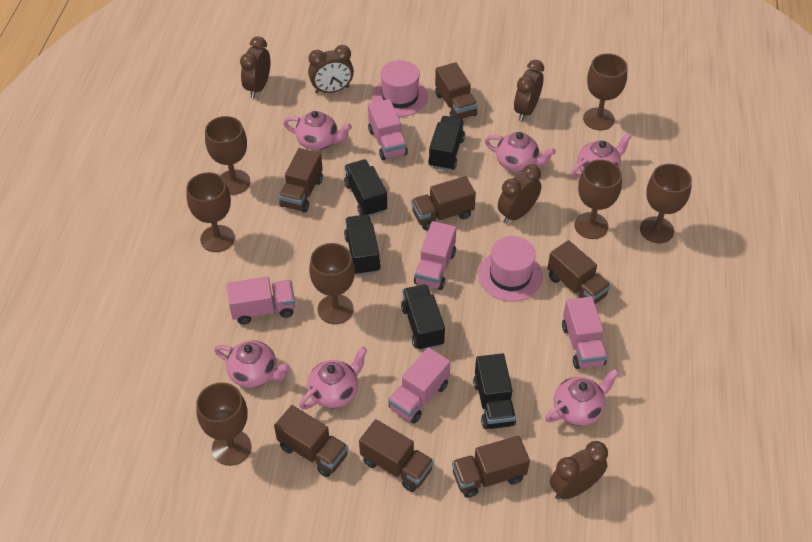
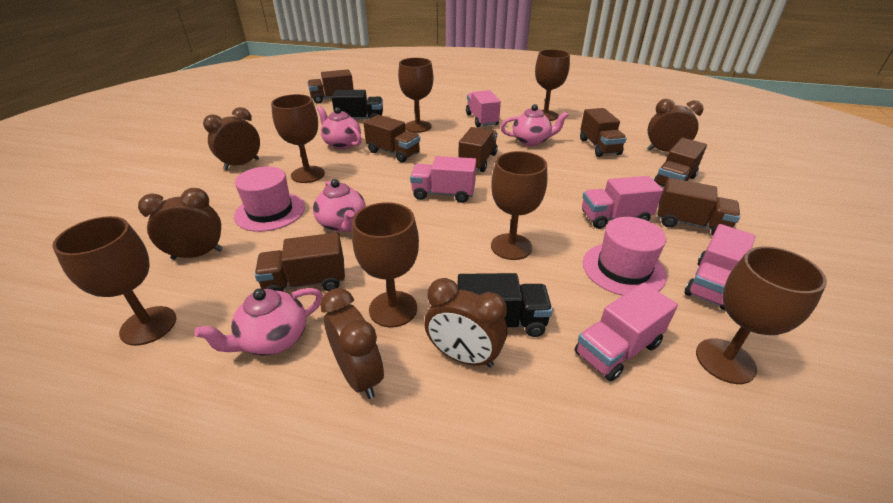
black truck: [344,159,387,217] [344,214,381,276] [401,284,445,350] [428,116,465,171] [473,353,516,429] = 5 -> [332,90,383,119] [458,273,553,337] = 2
pink teapot: [214,340,290,388] [283,111,352,150] [299,347,367,410] [485,132,556,172] [545,369,619,426] [571,133,632,178] = 6 -> [194,288,323,356] [313,179,366,232] [317,106,362,149] [500,104,569,146] = 4

